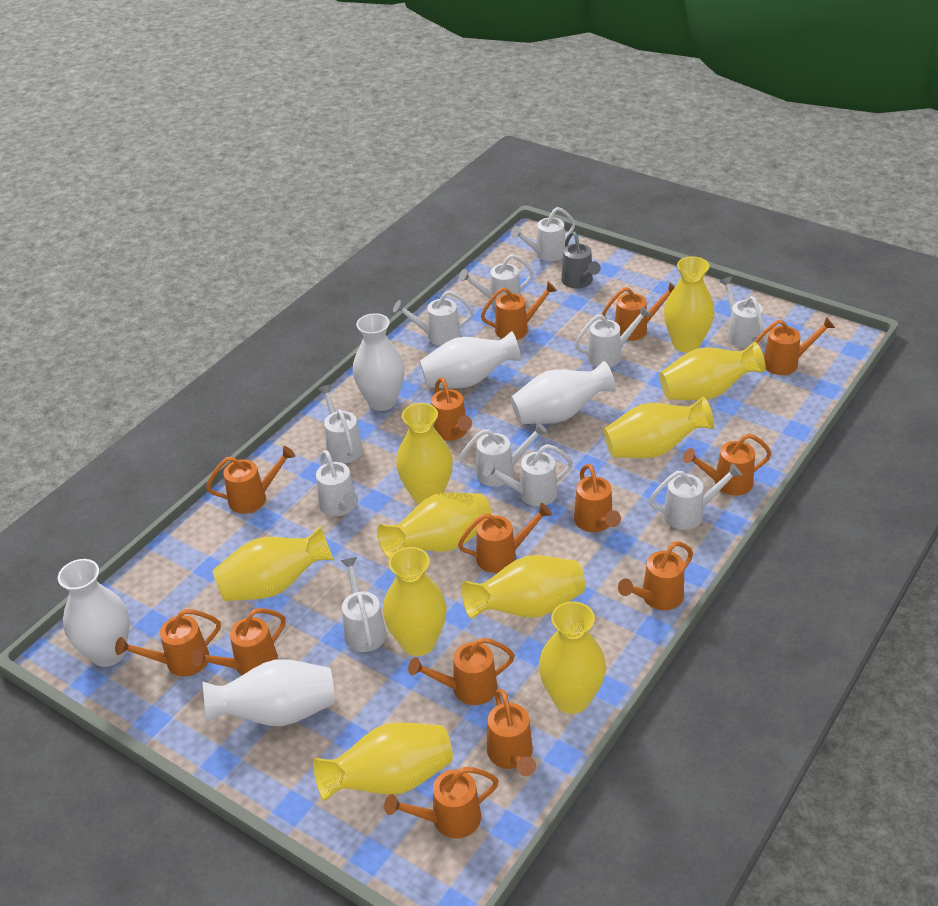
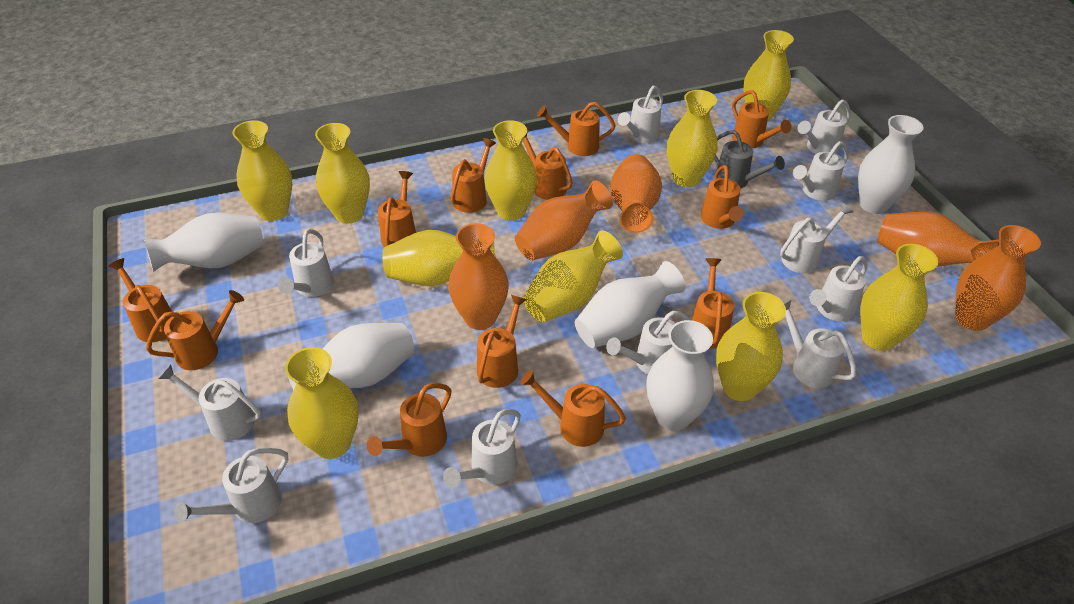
orange vase: none = 0 -> [448,223,509,330] [515,180,613,261] [610,154,662,233] [877,212,999,267] [955,225,1041,331] = 5
orange watering can: [115,609,221,676] [191,608,286,675] [206,446,295,514] [384,767,499,839] [408,638,515,705] [431,377,472,441] [458,503,552,573] [481,282,557,340] [487,689,536,776] [574,464,621,532] [602,282,675,341] [618,541,693,610] [683,434,772,496] [755,317,835,375] = 14 -> [108,258,172,342] [146,290,244,370] [367,383,451,457] [378,171,416,247] [451,138,496,213] [477,295,527,388] [520,370,626,447] [523,129,573,200] [537,102,616,156] [692,258,734,348] [701,165,744,229] [732,90,792,148] = 12

